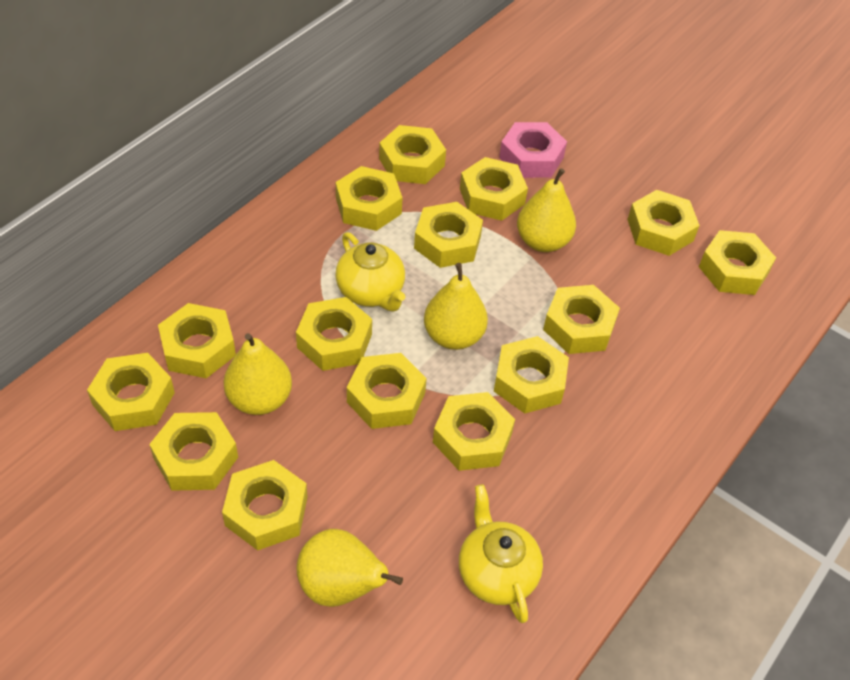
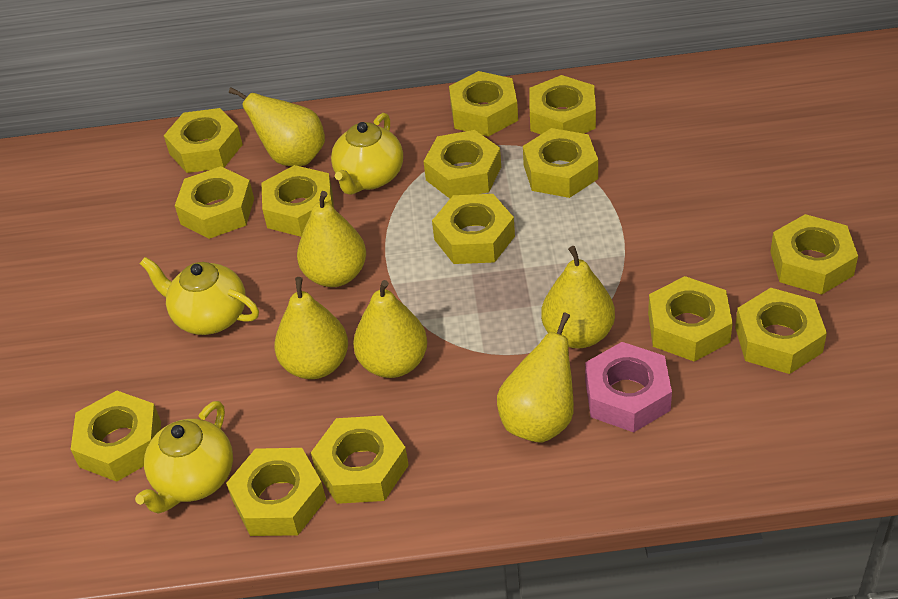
yellow nut: [87,353,175,431] [149,412,238,491] [158,303,236,378] [222,460,308,550] [296,297,372,371] [336,166,403,231] [347,353,427,429] [379,125,446,184] [414,202,483,268] [433,392,515,471] [460,157,528,221] [494,336,569,414] [543,285,620,354] [627,190,700,256] [699,230,776,295] = 15 -> [70,391,161,482] [164,108,243,173] [175,166,254,239] [226,448,326,536] [261,165,334,237] [311,416,409,504] [424,130,501,198] [432,194,515,264] [449,71,518,137] [523,128,598,198] [530,75,596,134] [648,276,733,362] [735,288,827,374] [770,214,858,294] = 14
yellow pear: [224,333,292,415] [297,529,403,607] [424,263,488,350] [517,168,576,252] = 4 -> [229,88,325,166] [274,277,348,379] [297,191,366,287] [353,280,427,378] [497,312,574,443] [541,246,615,349] = 6
yellow teapot: [335,232,405,311] [459,484,543,623] = 2 -> [135,401,233,514] [140,257,259,335] [331,113,403,195] = 3

